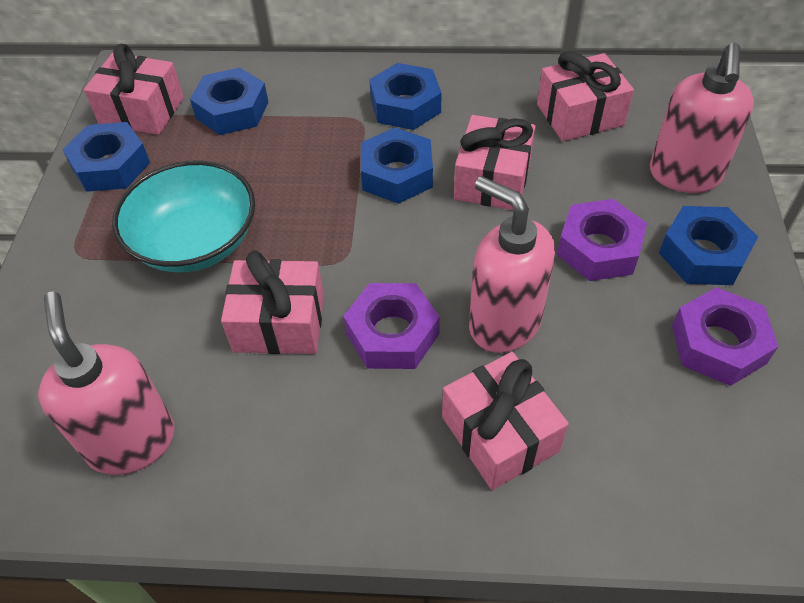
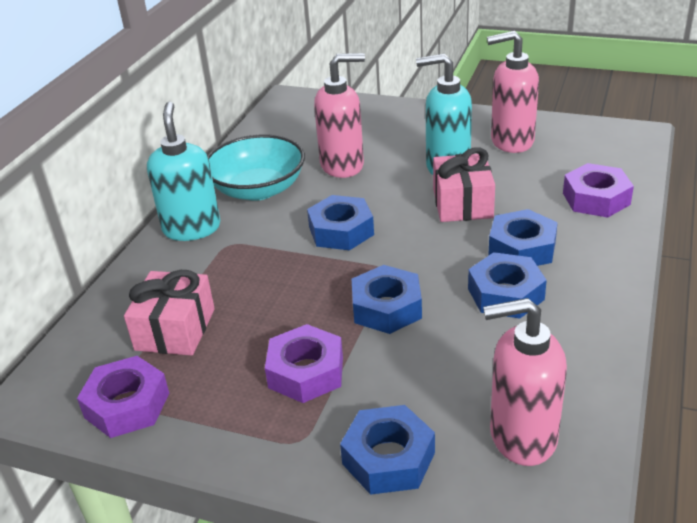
pink gift: [84,44,184,135] [221,251,324,354] [442,352,569,490] [454,115,536,210] [537,51,634,142] = 5 -> [124,270,215,356] [433,147,495,222] = 2
turquoise soap dispenser: none = 0 -> [147,102,220,241] [416,54,472,175] = 2

